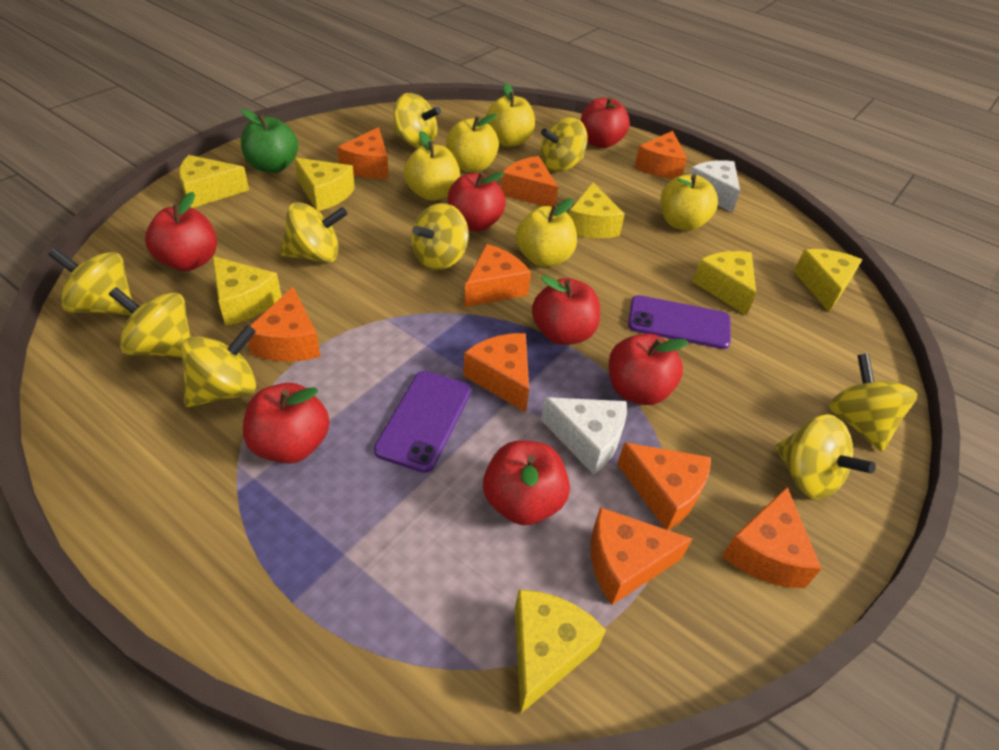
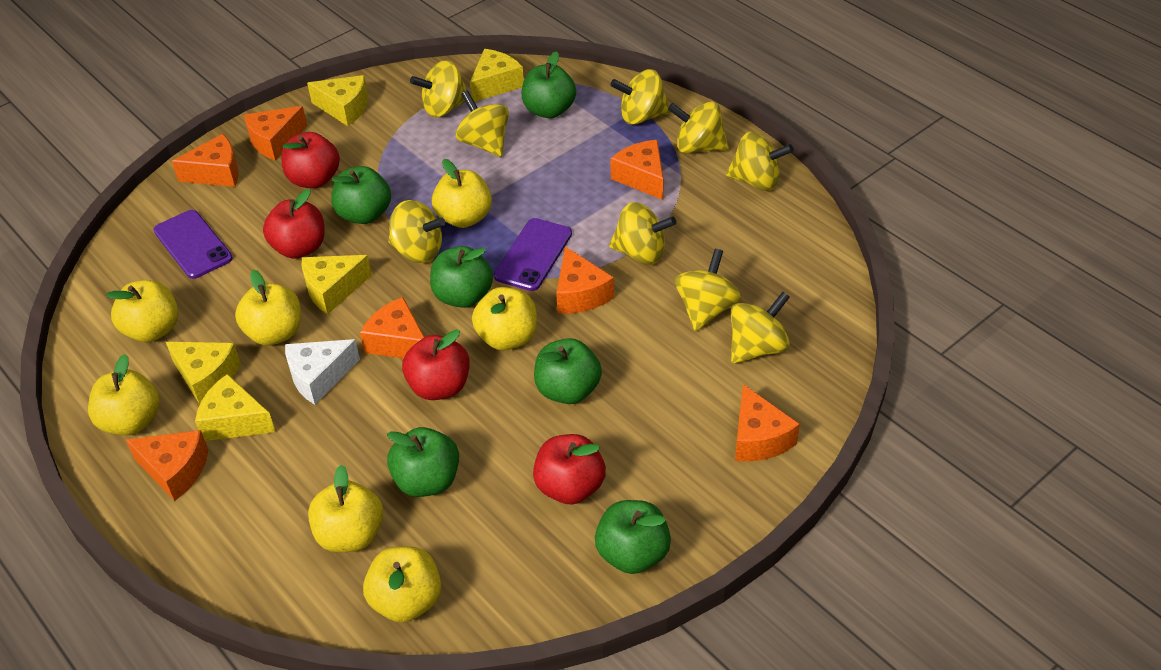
green apple: [241,109,298,173] = 1 -> [331,166,391,224] [387,427,459,497] [430,246,493,308] [522,51,576,118] [534,338,602,404] [595,500,671,574] = 6
orange cheese: [248,287,321,362] [337,127,389,179] [463,333,529,412] [464,244,531,307] [501,156,558,207] [591,507,693,605] [617,442,711,530] [634,131,687,179] [722,487,822,588] = 9 -> [126,430,208,501] [172,134,239,187] [244,106,307,160] [360,297,424,358] [556,246,614,314] [610,140,664,200] [735,384,800,462] = 7
red apple: [145,192,217,271] [243,383,329,464] [447,172,506,232] [483,440,570,525] [532,276,600,345] [581,97,630,148] [609,334,688,405] = 7 -> [263,189,325,259] [281,132,340,188] [402,330,470,400] [533,434,606,504] = 4
white cheese: [541,397,627,475] [689,160,740,213] = 2 -> [285,339,360,405] = 1
yellow apple: [404,131,460,201] [446,114,499,172] [486,83,535,147] [516,198,577,267] [660,174,718,231] = 5 -> [88,354,160,435] [106,280,178,342] [235,270,301,346] [308,465,383,552] [363,546,441,623] [432,159,492,228] [472,287,537,350] = 7
yellow cheese: [179,155,249,208] [212,256,282,326] [294,157,355,211] [515,590,606,714] [569,182,625,238] [693,251,756,316] [794,249,862,312] = 7 -> [166,342,241,404] [195,374,275,441] [302,255,372,314] [307,75,368,126] [470,49,524,102] = 5

